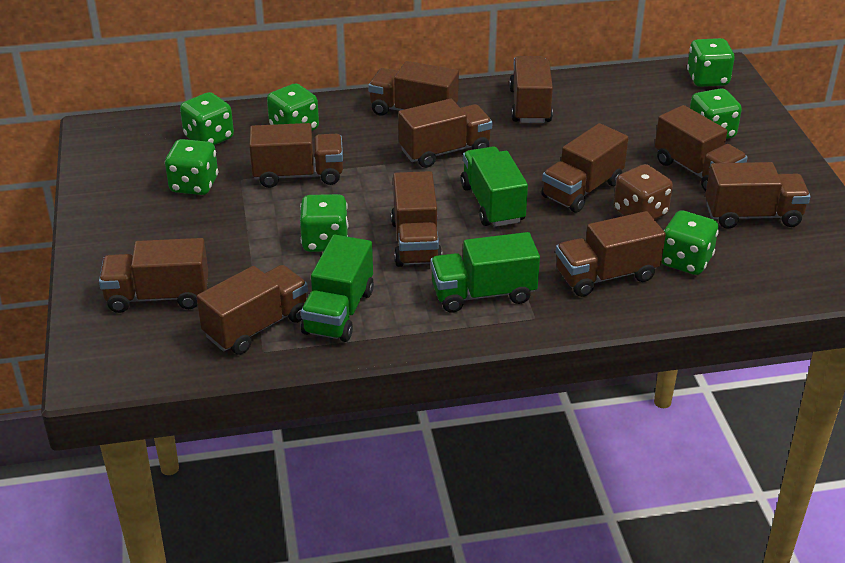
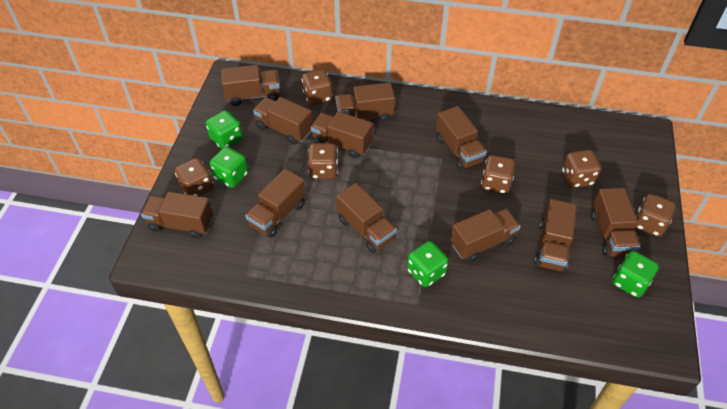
brown dice: [613,164,673,220] = 1 -> [175,158,213,196] [302,69,333,105] [308,143,338,179] [481,155,515,194] [562,150,601,188] [635,194,676,237] = 6
green dice: [165,139,218,195] [180,92,234,145] [267,84,319,131] [300,194,348,252] [661,210,719,275] [687,38,734,87] [690,88,742,139] = 7 -> [206,110,243,150] [209,147,248,188] [407,241,448,287] [613,251,659,298] = 4
green truck: [301,235,374,342] [430,232,540,313] [461,147,528,227] = 3 -> none = 0

